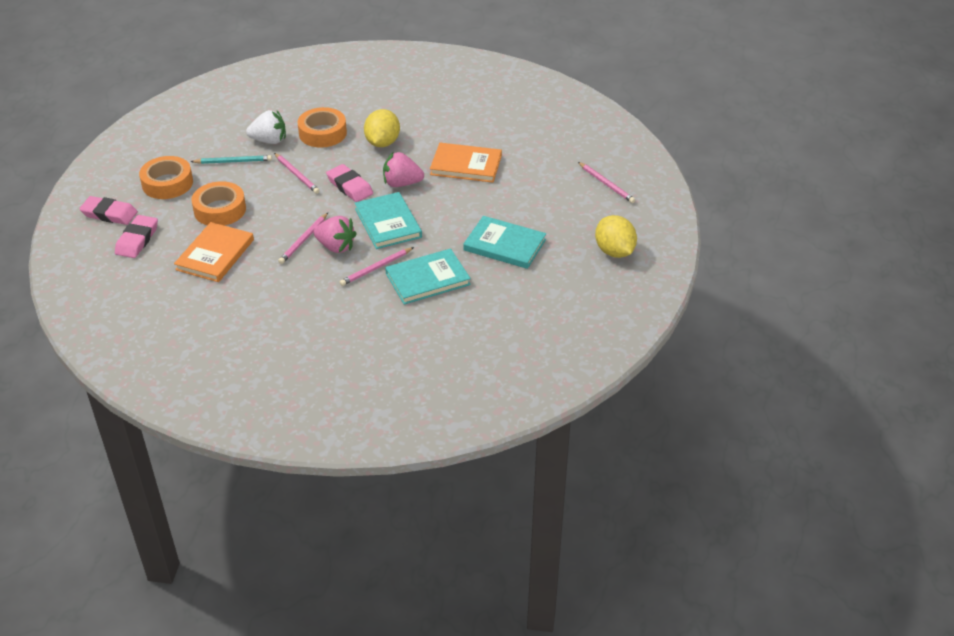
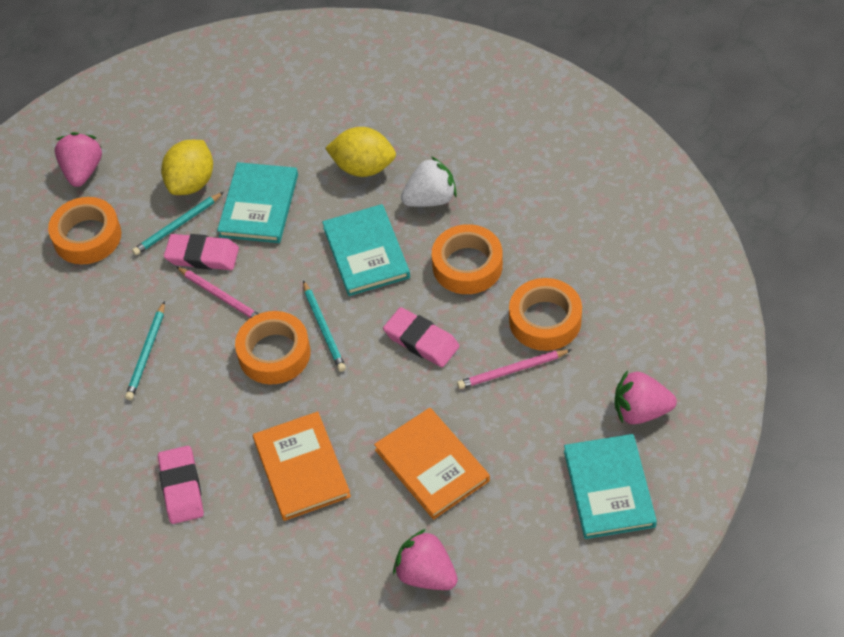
orange tape: [139,156,193,199] [191,181,246,226] [297,107,347,148] = 3 -> [48,197,121,265] [235,311,310,384] [432,224,503,294] [509,278,582,351] = 4
pink pencil: [274,153,320,194] [278,213,328,264] [340,247,414,286] [578,162,635,203] = 4 -> [176,266,259,318] [457,349,571,389] = 2
pink strawberry: [314,216,357,253] [383,152,424,187] = 2 -> [55,132,102,187] [393,529,458,590] [615,370,677,424] = 3
turquoise pencil: [190,155,272,164] = 1 -> [125,301,165,400] [132,192,224,255] [303,281,346,372] = 3

